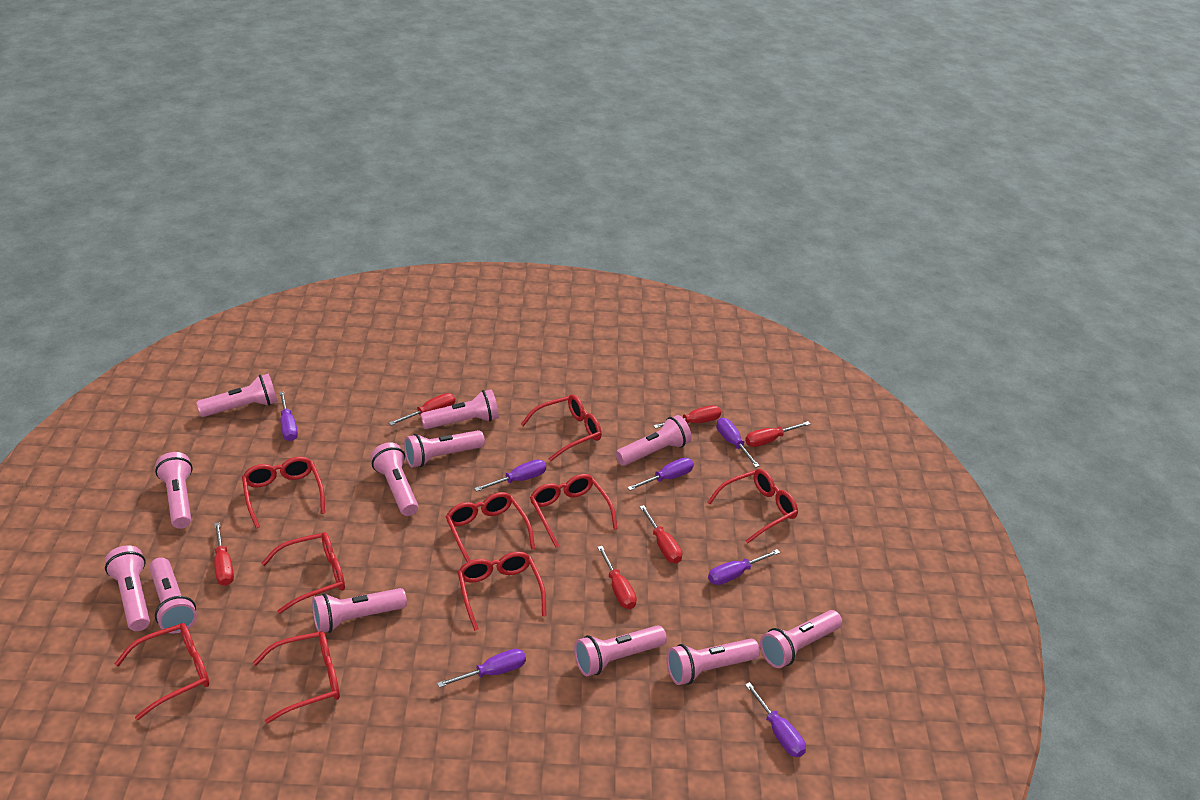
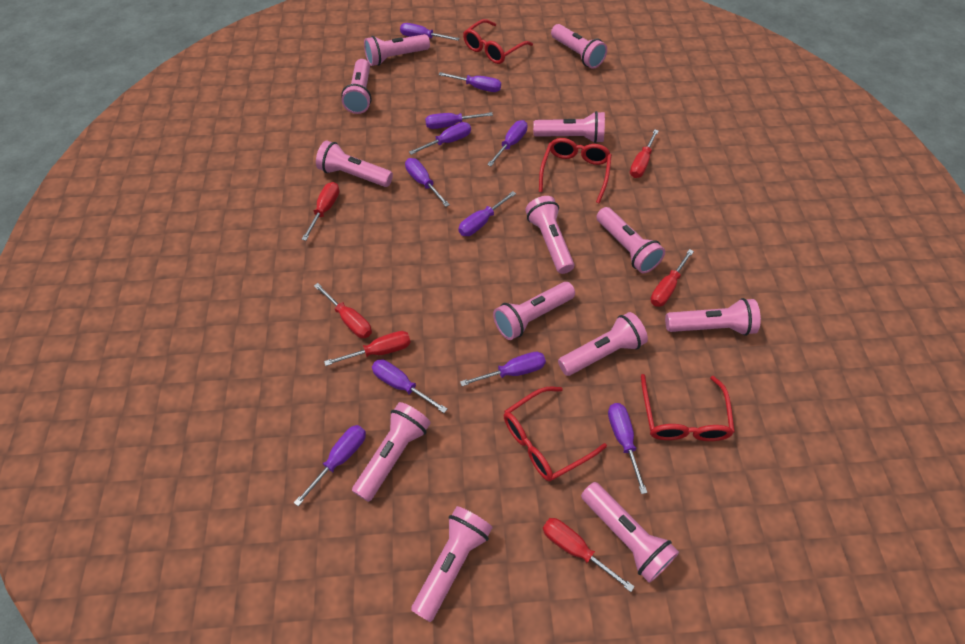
pink flashlight: [105,545,150,631] [149,557,197,634] [155,452,193,529] [196,373,277,417] [312,588,407,633] [370,442,418,516] [404,430,485,468] [420,389,499,429] [574,625,667,676] [616,415,692,466] [667,639,760,685] [760,610,842,668] = 12 -> [316,140,393,187] [341,59,371,114] [352,402,431,502] [364,34,430,66] [411,506,493,622] [493,282,575,340] [525,196,574,274] [533,111,605,143] [551,24,607,69] [558,312,648,376] [581,482,679,583] [596,207,665,273] [665,298,761,336] = 13
purple screwdriver: [279,391,298,441] [437,649,526,688] [474,459,546,492] [627,458,694,491] [708,549,780,585] [716,418,760,467] [745,682,806,757] = 7 -> [294,425,366,506] [372,359,448,413] [400,23,459,41] [405,158,450,207] [409,122,471,155] [425,112,493,129] [438,72,501,92] [459,191,516,236] [460,352,546,386] [487,120,527,166] [608,403,647,494] = 11
red glasses: [115,623,209,720] [242,457,325,528] [253,631,340,724] [261,532,345,614] [446,492,535,562] [458,552,547,631] [521,394,602,461] [530,474,618,548] [707,469,798,544] = 9 -> [463,19,533,64] [504,387,607,482] [539,138,612,204] [641,374,735,441] = 4

